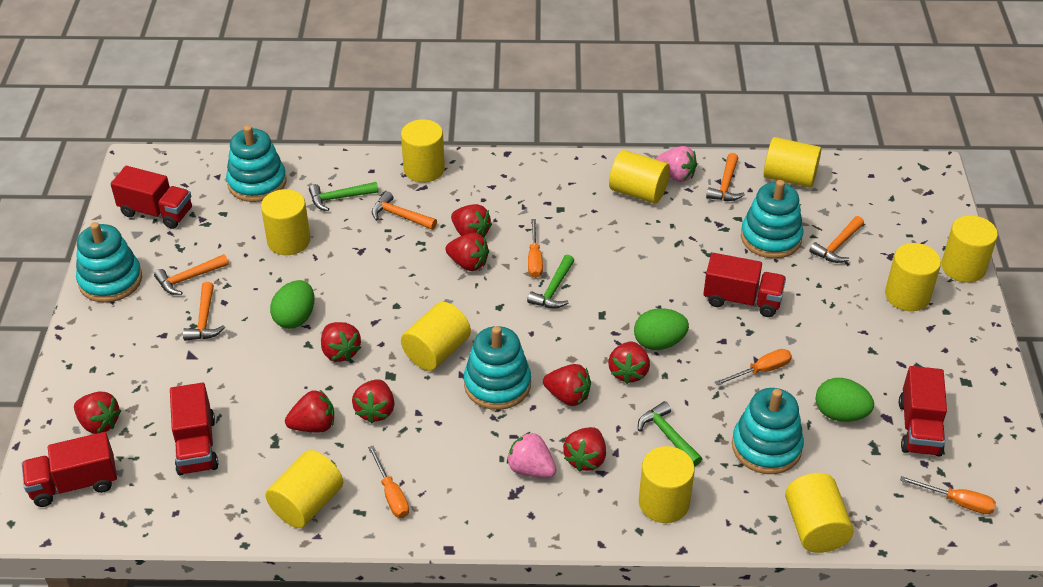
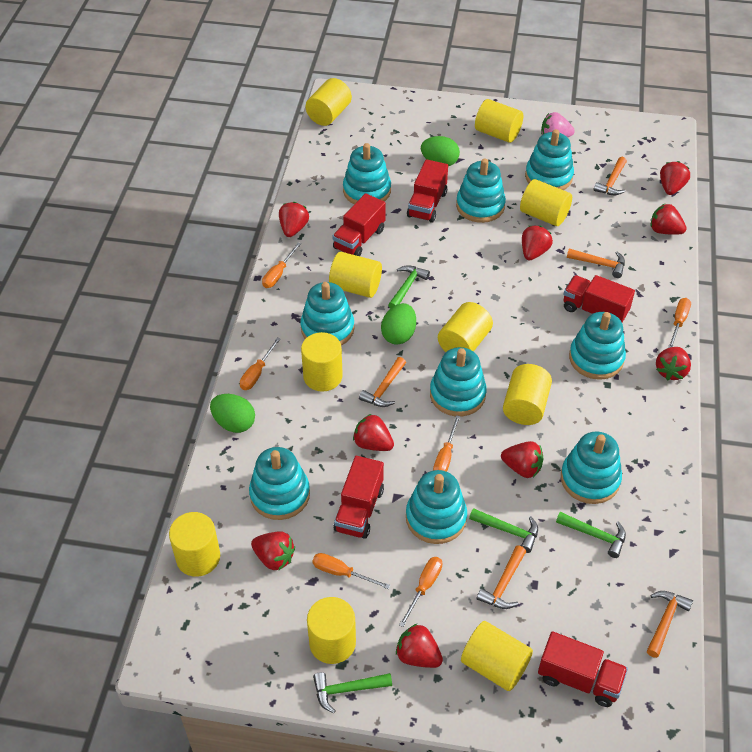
green hammer: [309,182,378,211] [527,254,574,308] [638,401,702,467] = 3 -> [313,672,392,713] [388,265,430,309] [469,508,538,553] [556,512,626,558] = 4
orange screwdriver: [368,446,409,518] [528,219,543,278] [715,349,792,386] [900,476,996,514] = 4 -> [240,337,281,390] [262,243,301,288] [312,553,390,589] [399,557,443,627] [433,415,460,472] [668,298,691,348] = 6
pink strawberry: [507,432,556,478] [656,146,697,182] = 2 -> [541,112,575,137] = 1
turquoise stacking toy: [76,222,142,303] [226,125,287,202] [464,326,531,410] [732,388,804,474] [741,180,804,259] = 5 -> [249,447,310,520] [300,282,354,346] [343,143,391,204] [406,470,467,544] [430,347,487,416] [456,158,506,223] [525,129,574,190] [561,431,622,504] [569,312,626,380] = 9

